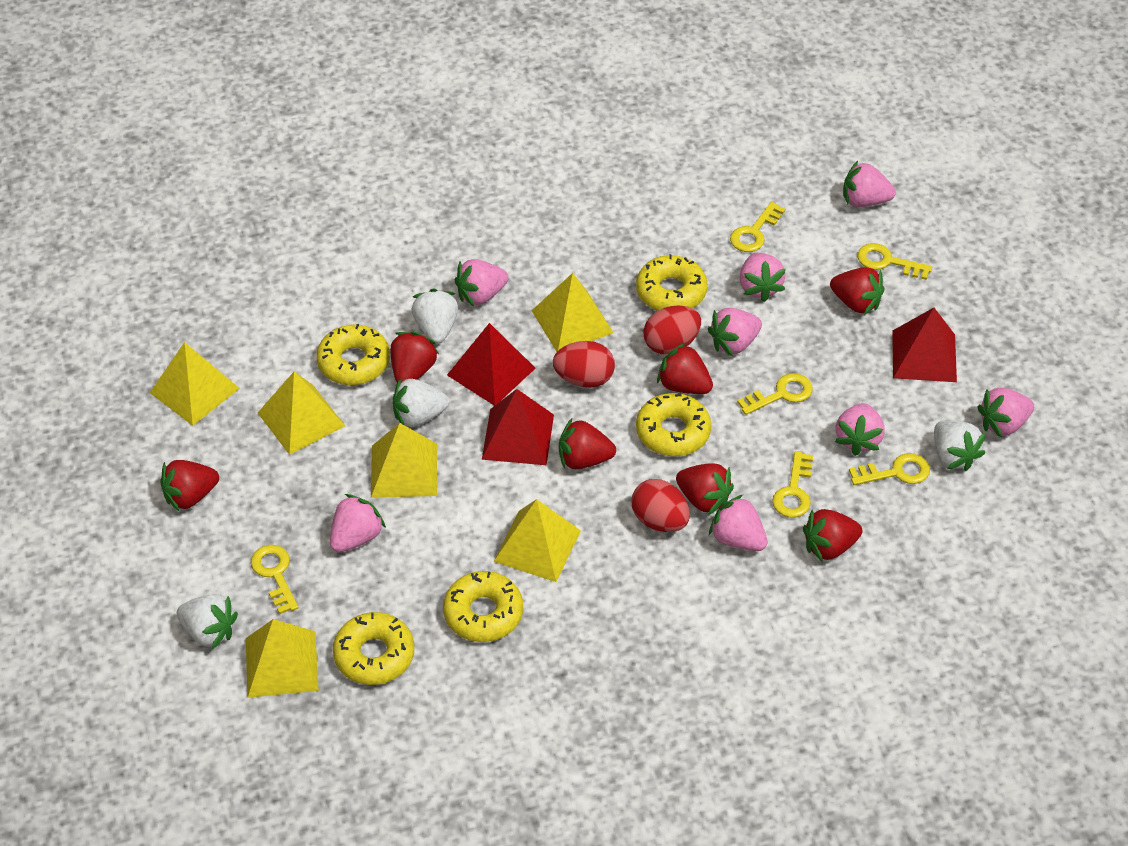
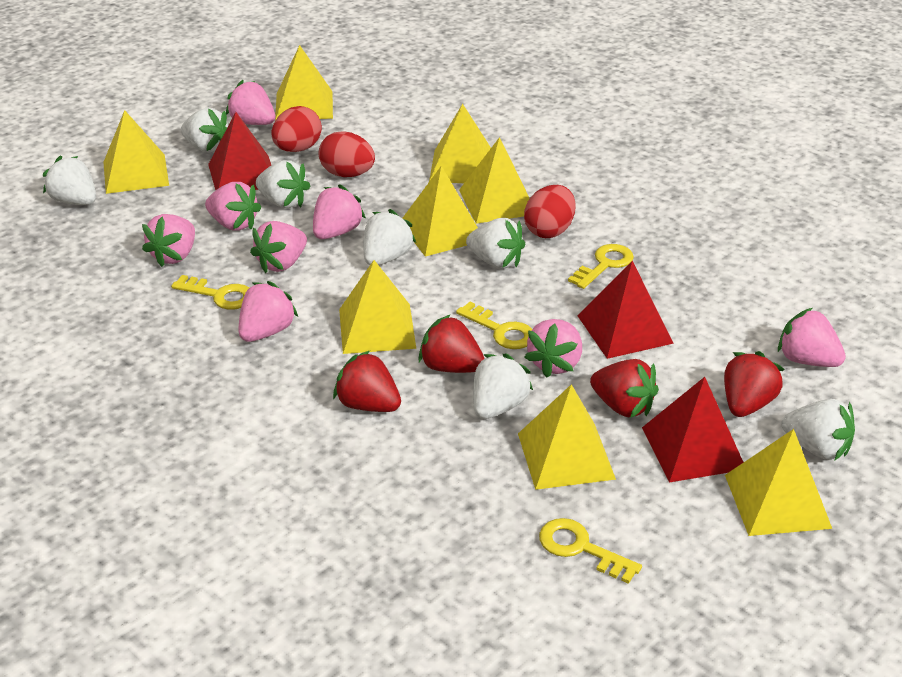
red strawberry: [161,460,219,512] [391,332,439,383] [559,418,616,469] [657,342,713,394] [676,463,734,515] [803,509,863,562] [830,267,884,315] = 7 -> [333,351,401,412] [418,314,485,373] [590,359,659,418] [724,351,785,417] = 4
white strawberry: [177,594,238,649] [393,379,449,427] [412,289,458,344] [934,420,985,471] = 4 -> [43,156,96,205] [181,108,228,153] [256,160,310,208] [364,209,416,265] [466,218,525,269] [473,354,533,419] [781,399,855,461] = 7
yellow donut: [316,324,390,385] [333,612,414,685] [443,571,523,642] [636,254,707,311] [636,393,711,456] = 5 -> none = 0
yellow key: [251,545,299,614] [730,202,785,252] [737,373,813,415] [772,451,813,518] [849,453,930,485] [857,243,932,280] = 6 -> [171,275,249,310] [456,302,532,349] [539,518,642,584] [568,244,634,289] = 4
yellow pyramid: [150,342,240,426] [246,619,319,698] [258,371,345,455] [371,423,437,498] [493,499,581,582] [532,273,614,352] = 6 -> [103,110,169,194] [275,45,333,121] [339,260,416,354] [402,166,478,257] [429,104,491,183] [459,137,530,224] [518,384,616,490] [725,429,832,536] = 8

